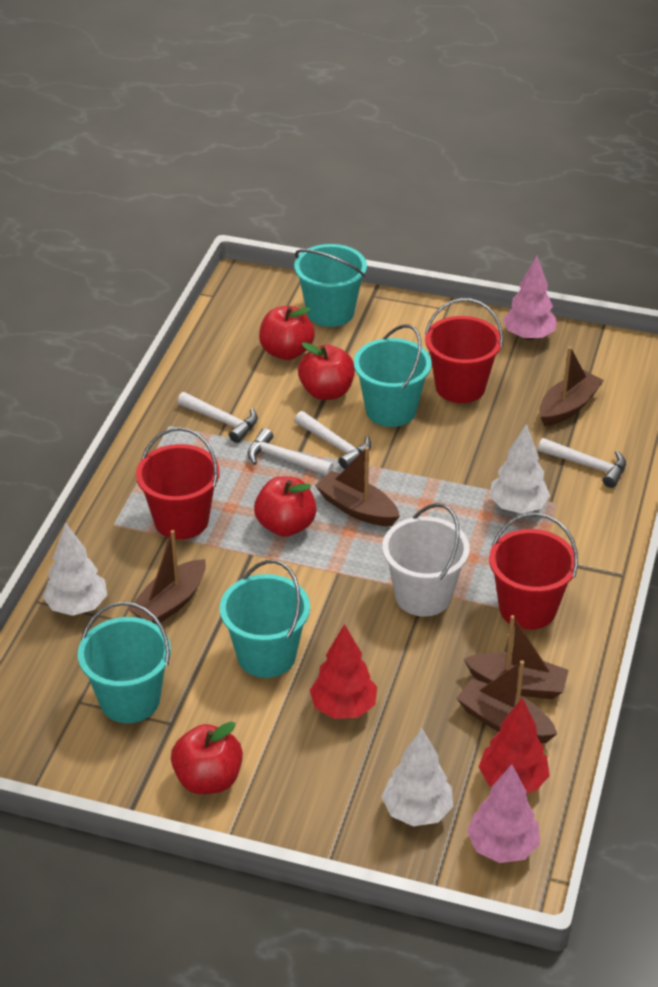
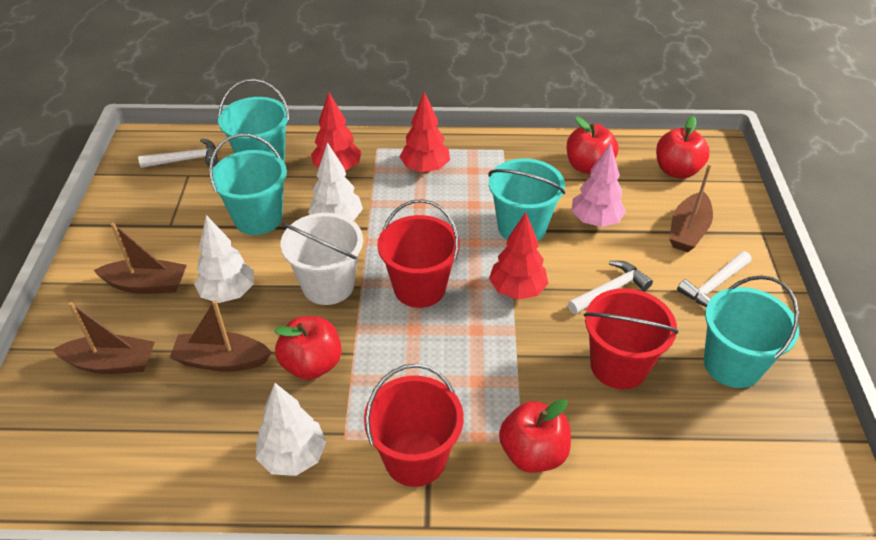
brown boat: [128,530,206,625] [315,447,400,526] [456,660,557,743] [464,615,569,699] [539,347,604,426] = 5 -> [52,302,155,374] [93,223,187,294] [169,300,272,372] [669,164,713,252] = 4
pink tree: [467,764,540,863] [503,256,557,340] = 2 -> [571,143,626,227] = 1
red tree: [309,624,377,719] [479,698,550,793] = 2 -> [311,92,362,171] [400,92,450,173] [489,212,549,300] = 3
white hammer: [177,392,258,443] [247,428,334,475] [295,411,371,469] [538,438,626,488] = 4 -> [138,139,218,168] [568,261,653,314] [677,251,752,307] = 3

